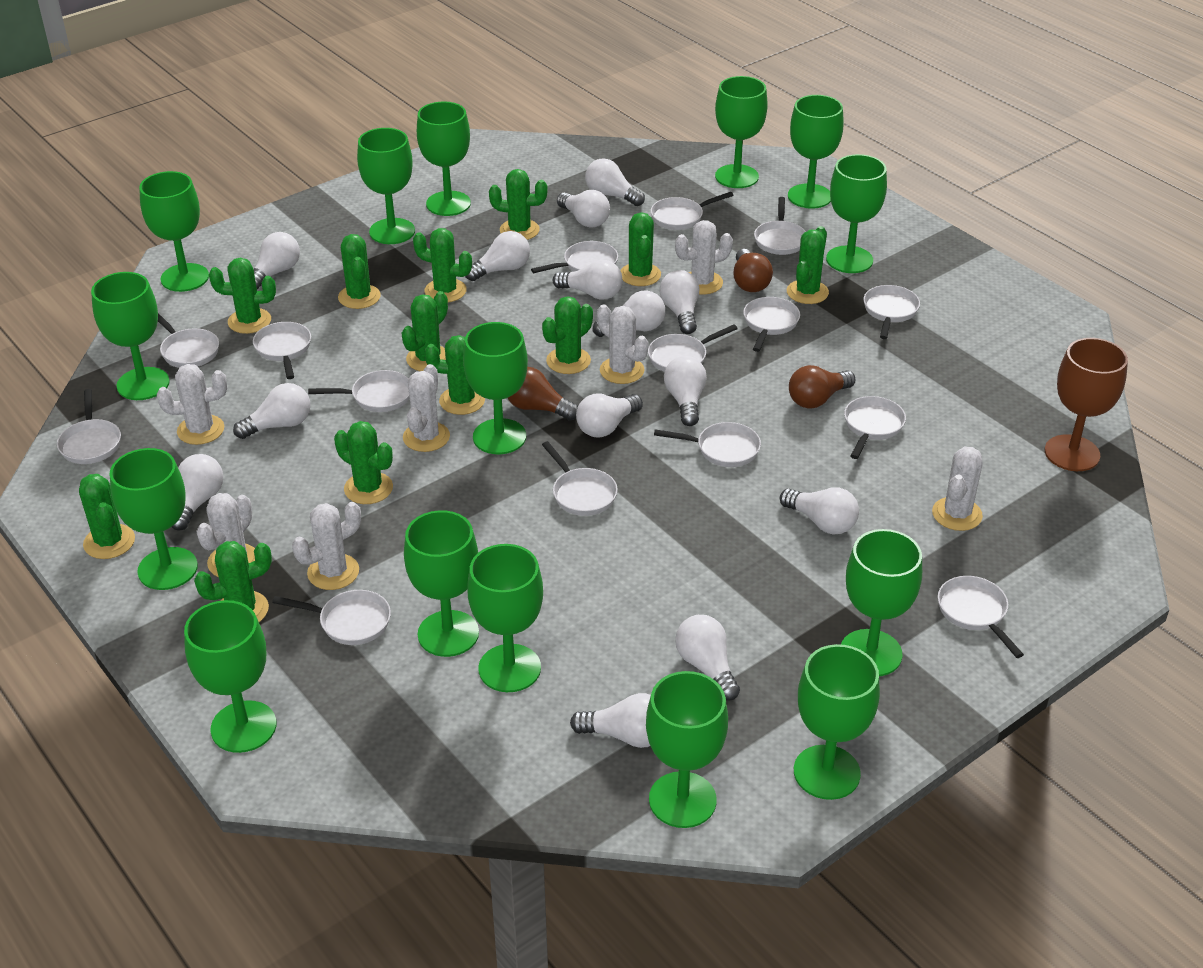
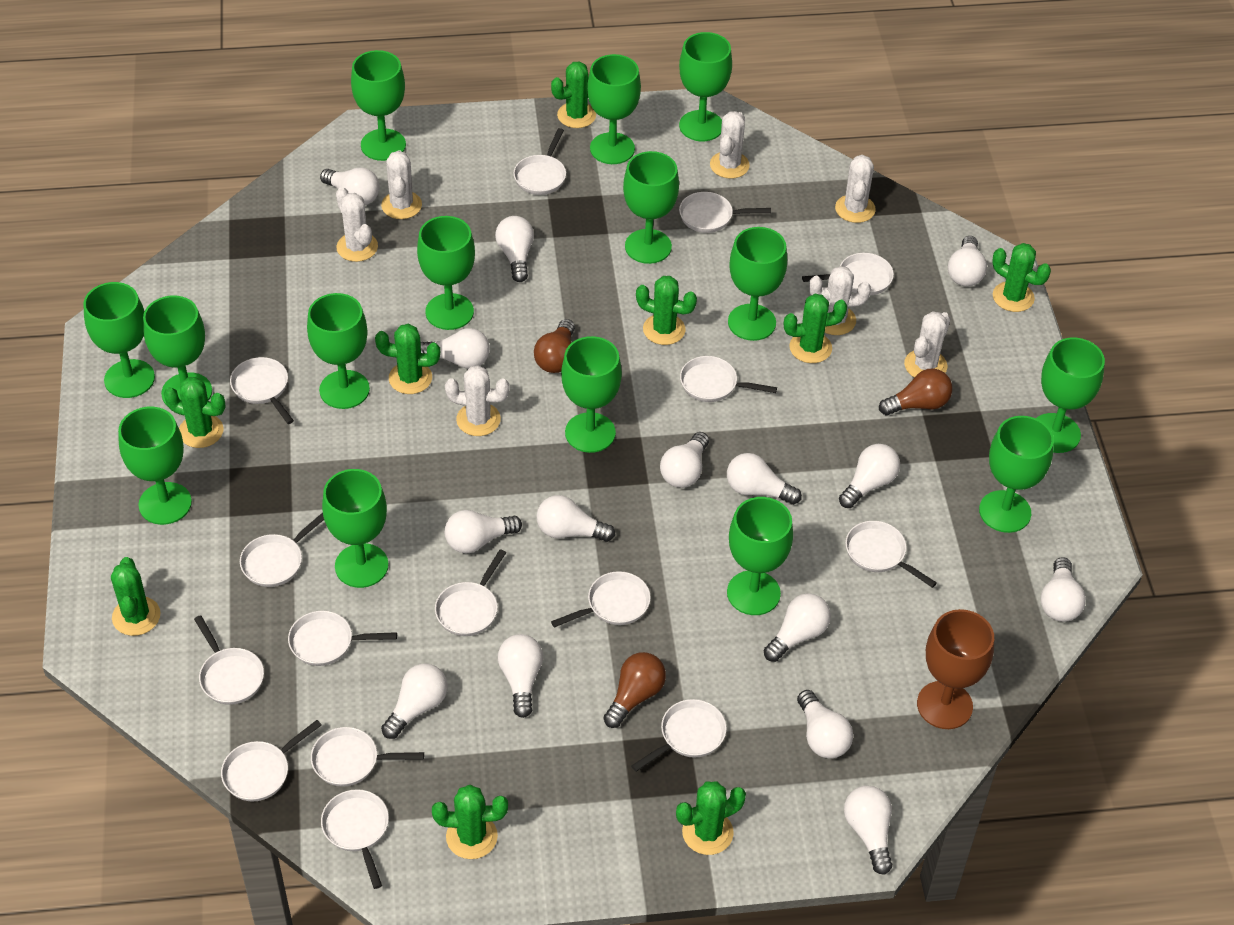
green cactus: [79,474,135,559] [194,541,272,622] [209,258,276,334] [334,421,393,504] [338,234,381,309] [402,291,448,371] [413,228,472,302] [425,335,485,415] [489,169,548,240] [542,296,593,374] [620,212,661,286] [787,226,829,304] = 12 -> [111,557,160,636] [164,377,226,448] [375,324,440,394] [432,785,508,859] [551,61,596,128] [636,276,697,345] [676,781,746,855] [784,294,847,363] [992,243,1051,312] = 9
white light bulb: [172,454,223,531] [233,383,311,439] [254,232,300,289] [465,231,530,281] [553,260,622,300] [557,190,610,228] [570,693,651,748] [576,394,643,438] [585,158,645,206] [593,290,665,337] [659,270,699,334] [664,356,707,426] [675,615,740,701] [780,488,859,534] = 14 -> [320,168,380,205] [381,664,448,739] [420,328,490,369] [445,510,522,553] [495,216,534,282] [498,634,543,718] [536,495,615,542] [660,432,709,488] [727,453,802,505] [764,593,831,662] [797,690,853,759] [839,444,900,508] [844,786,892,875] [948,236,987,287] [1040,557,1086,622] = 15

